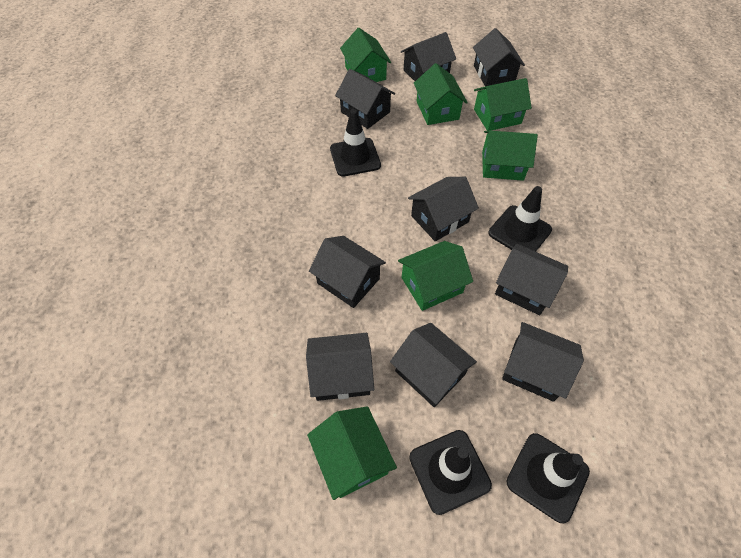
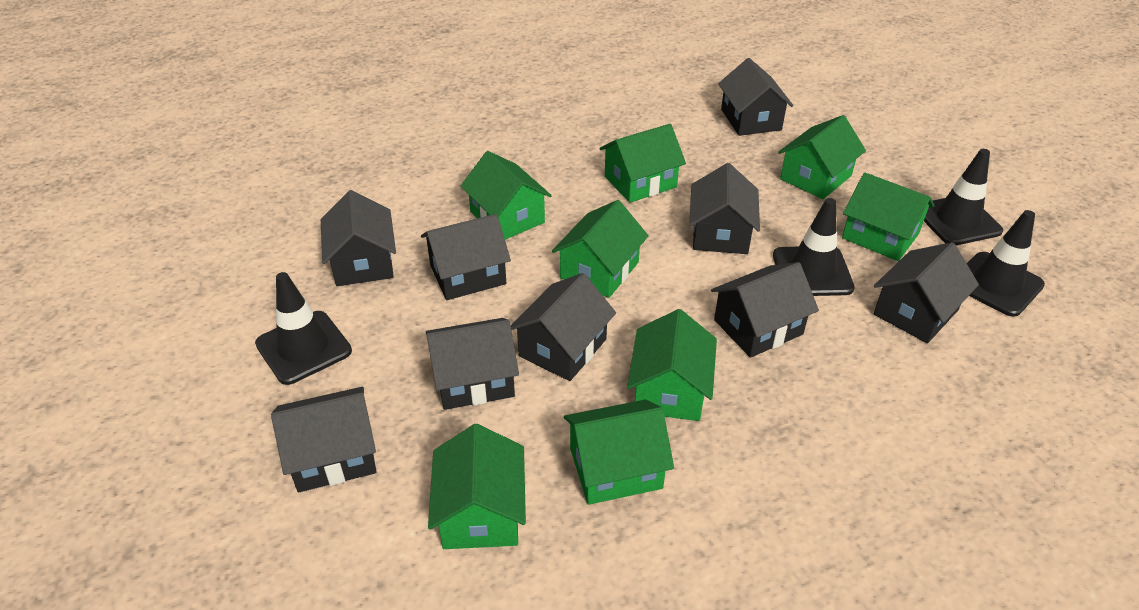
green house: [307,406,397,500] [340,28,391,82] [398,241,473,311] [414,63,468,125] [474,78,532,131] [482,131,538,181] = 6 -> [428,424,526,549] [461,151,552,240] [552,200,648,298] [564,400,674,505] [600,124,686,203] [627,309,717,421] [778,115,866,199] [842,172,935,261] = 8

